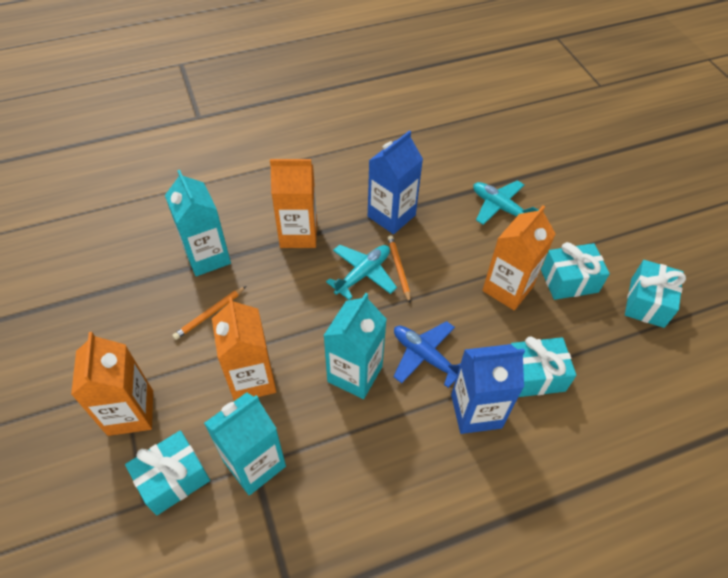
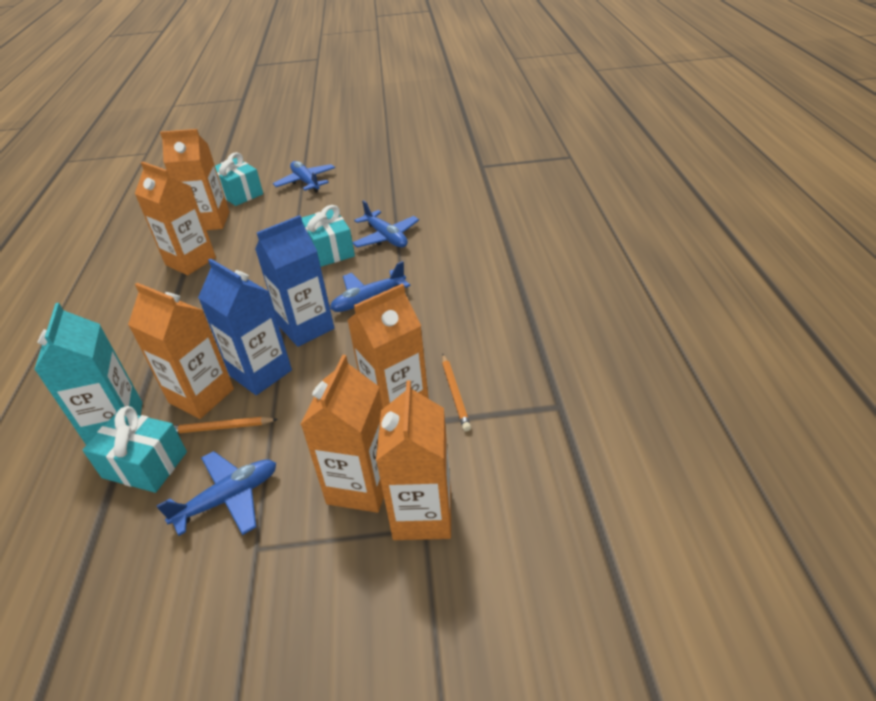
blue plane: [393,321,461,388] = 1 -> [156,451,276,536] [273,161,335,193] [330,261,411,312] [353,200,419,248] = 4
orange carton: [71,332,153,436] [212,297,276,401] [270,159,317,248] [482,205,556,310] = 4 -> [128,283,234,419] [135,161,216,275] [160,129,230,230] [300,355,384,513] [347,284,429,408] [376,380,451,540] = 6
turquoise carton: [165,170,231,276] [204,392,286,495] [323,293,387,399] = 3 -> [34,303,142,445] = 1
turquoise gift: [125,430,210,515] [511,336,576,397] [541,242,610,300] [625,260,686,328] = 4 -> [83,406,187,493] [215,152,263,206] [302,205,355,267] = 3
turquoise plane: [326,245,397,300] [473,180,538,225] = 2 -> none = 0

